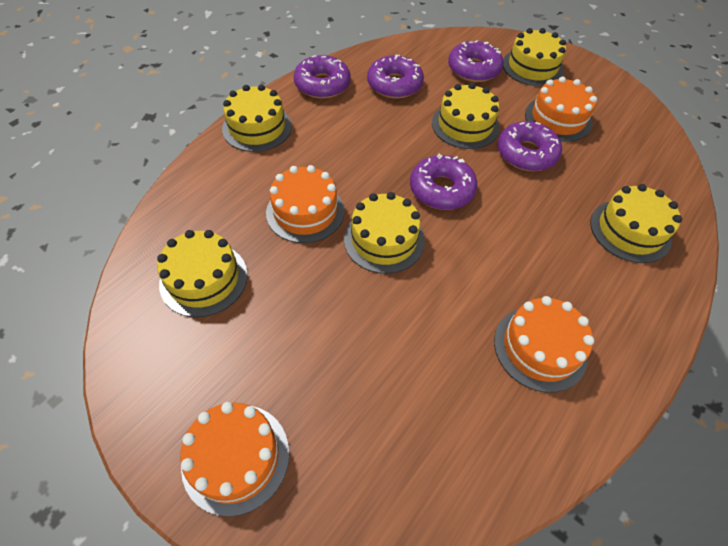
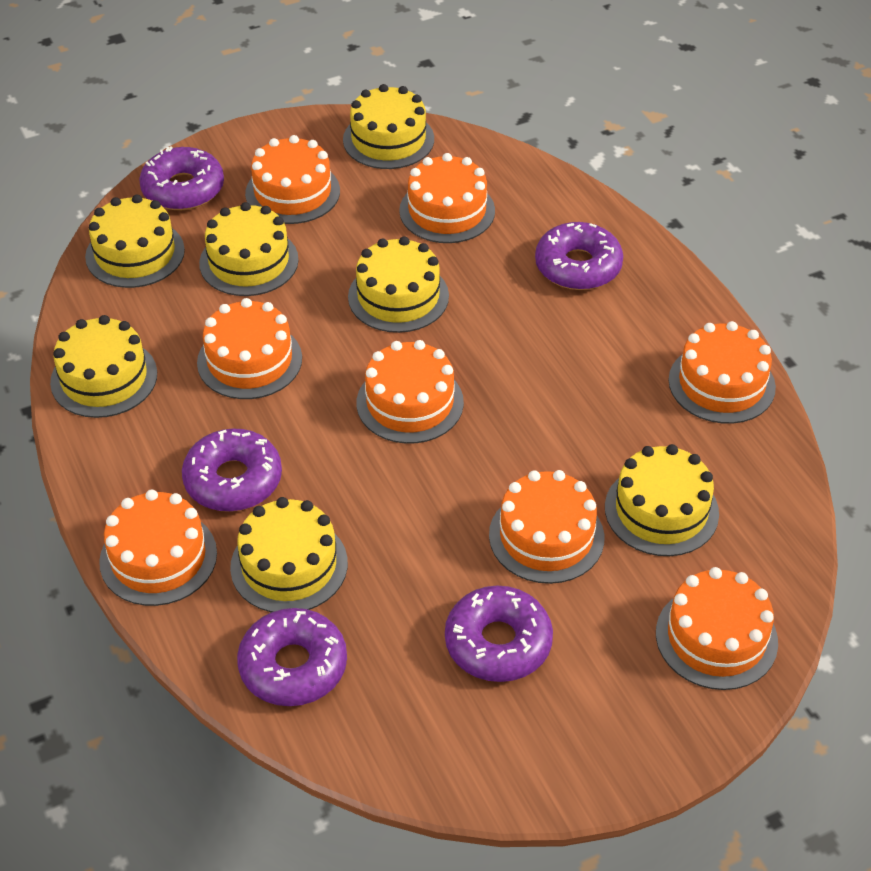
orange cake: [180,402,289,517] [266,165,345,243] [494,296,594,393] [525,76,597,142] = 4 -> [99,490,217,606] [197,298,302,399] [245,135,340,224] [357,340,464,444] [399,153,495,243] [489,470,604,584] [656,567,778,690] [668,321,776,424] = 8
yellow cake: [157,230,248,317] [222,84,292,152] [344,192,425,274] [432,83,499,149] [503,28,566,86] [590,184,682,263] = 6 -> [50,315,157,418] [85,194,185,288] [199,202,299,296] [230,497,348,612] [343,84,434,169] [348,236,449,333] [605,444,719,556] = 7

